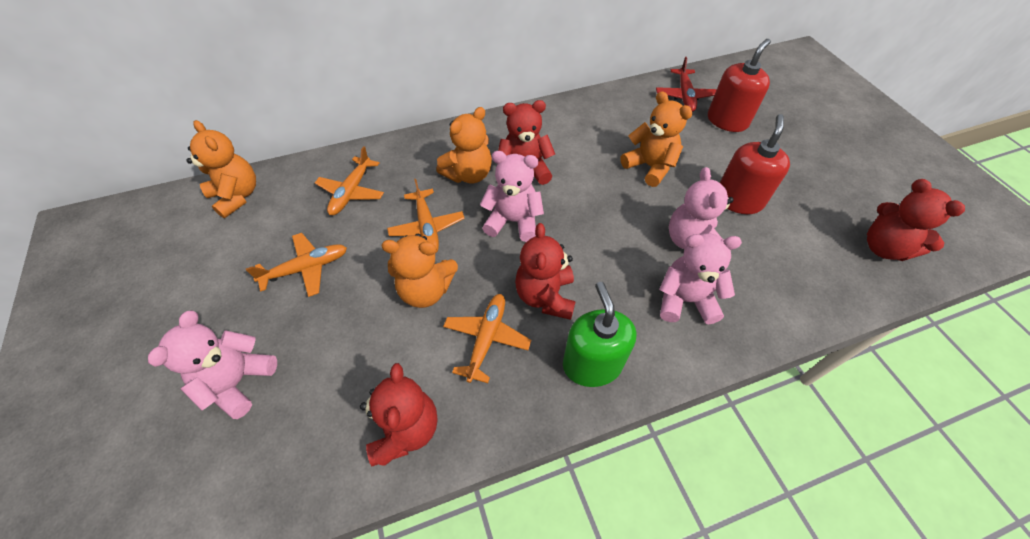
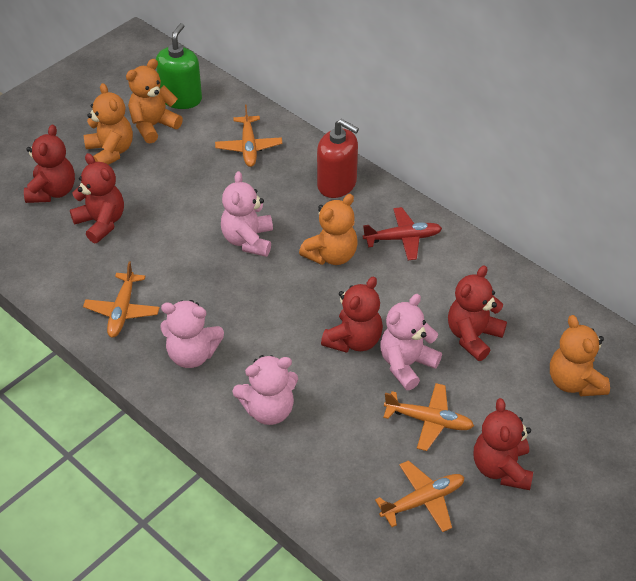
red soap dispenser: [708,39,771,132] [720,114,790,214] = 2 -> [317,119,359,198] = 1
red teddy bear: [360,363,437,466] [498,100,555,185] [515,223,576,320] [867,179,965,261] = 4 -> [24,125,75,203] [70,153,124,243] [321,276,383,353] [448,265,507,361] [474,398,533,490] = 5

